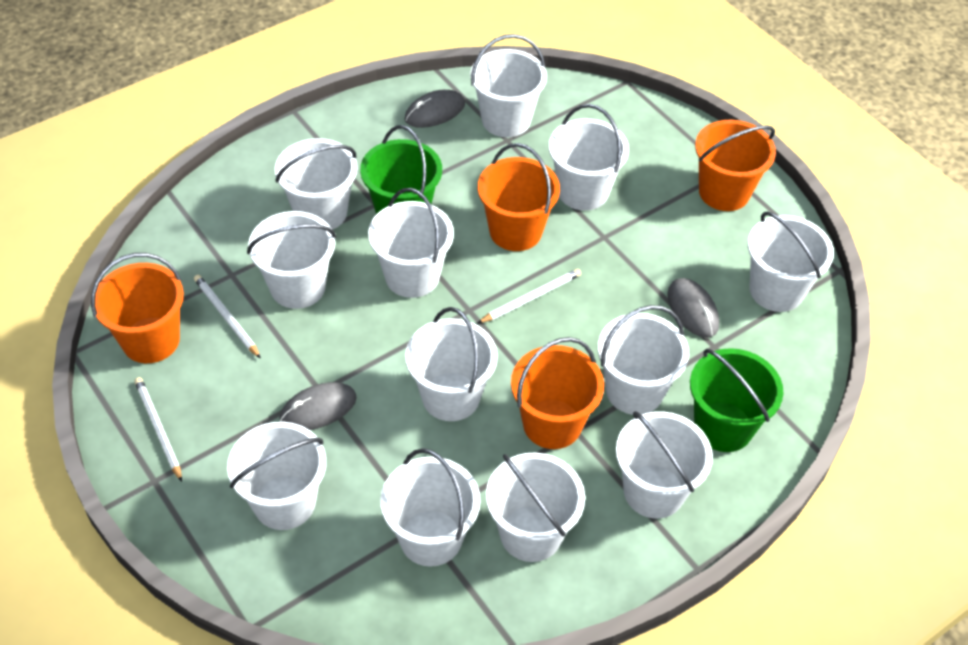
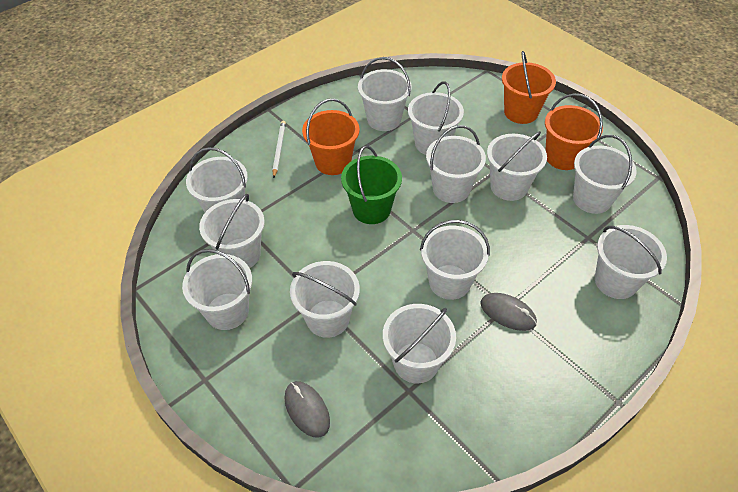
green bucket: [360,125,442,214] [690,348,784,452] = 2 -> [341,145,402,224] = 1
grey mouse: [279,382,357,430] [404,89,465,128] [667,278,719,338] = 3 -> [284,381,330,438] [480,293,537,331] = 2
orange bucket: [91,253,184,363] [478,143,560,251] [511,337,604,449] [695,120,776,211] = 4 -> [302,98,360,175] [502,51,556,124] [545,93,603,170] = 3
white pencil: [134,377,182,482] [194,275,261,359] [478,269,581,323] = 3 -> [273,121,286,178] = 1

